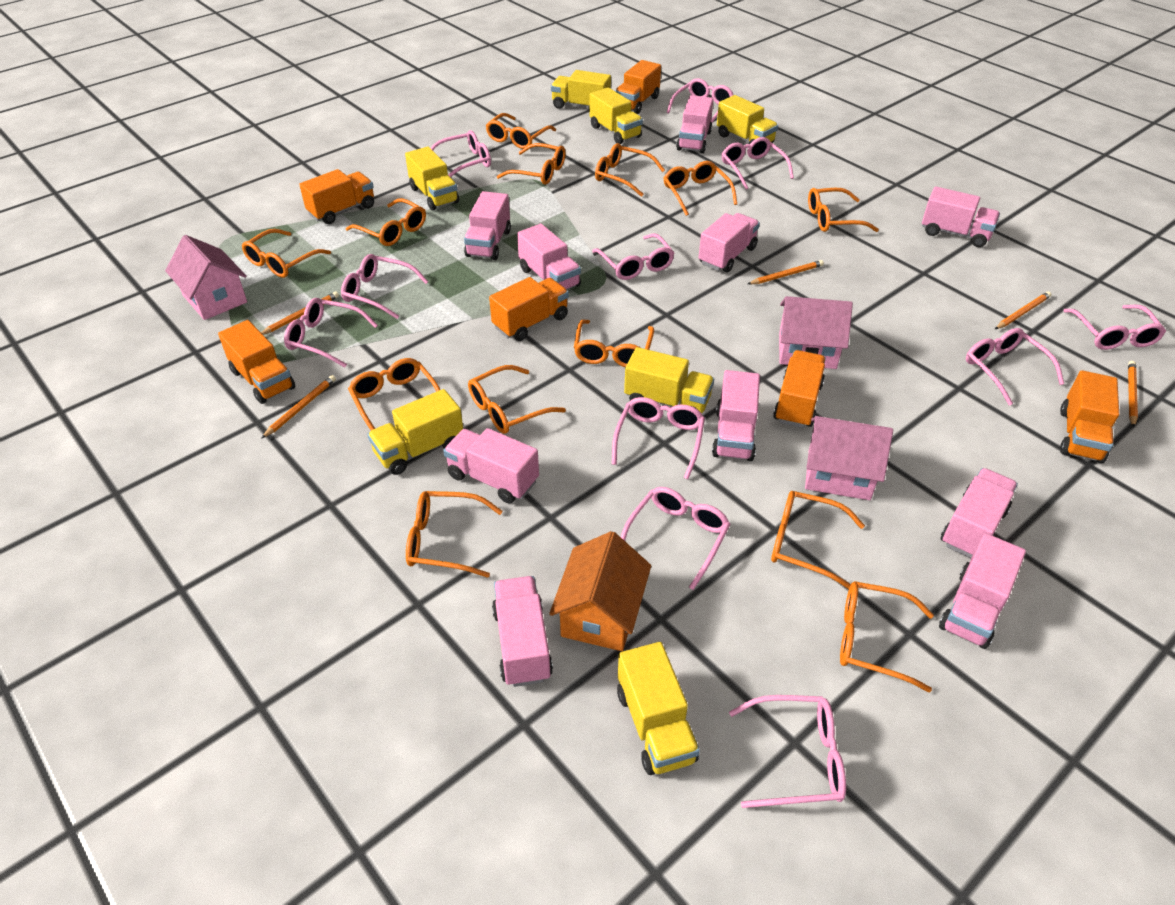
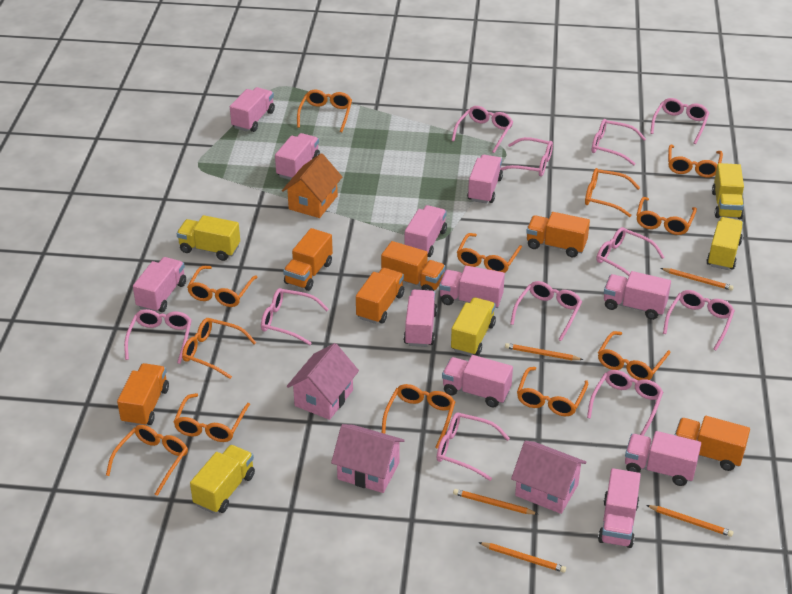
orange glasses: [242,229,331,278] [346,198,426,246] [348,358,440,430] [406,491,503,578] [468,365,566,434] [486,113,556,149] [497,143,566,185] [574,319,654,367] [595,143,665,197] [664,161,737,216] [771,491,865,589] [808,188,879,232] [840,581,934,692] = 13 -> [106,425,188,496] [174,393,250,442] [182,318,256,379] [187,266,258,307] [297,90,352,132] [382,384,455,449] [457,233,522,273] [517,367,588,416] [585,168,640,217] [598,331,671,380] [636,197,697,235] [668,144,723,178] = 12
pink truck: [443,428,539,503] [464,191,511,260] [492,576,553,687] [517,224,581,290] [676,95,713,153] [699,213,760,272] [712,370,760,461] [922,186,1000,247] [939,533,1026,649] [941,468,1018,558] = 10 -> [133,257,186,312] [230,87,275,132] [275,133,320,180] [404,290,437,347] [405,205,447,257] [439,266,505,308] [442,355,513,408] [467,155,503,204] [598,468,641,548] [604,271,671,320] [625,431,701,486] = 11
yellow truck: [367,389,463,475] [405,147,459,211] [551,70,611,109] [589,87,643,144] [617,642,700,775] [624,347,714,413] [717,95,778,144] = 7 -> [177,215,240,261] [190,445,255,514] [451,297,496,356] [706,217,743,270] [712,163,744,220] = 5

